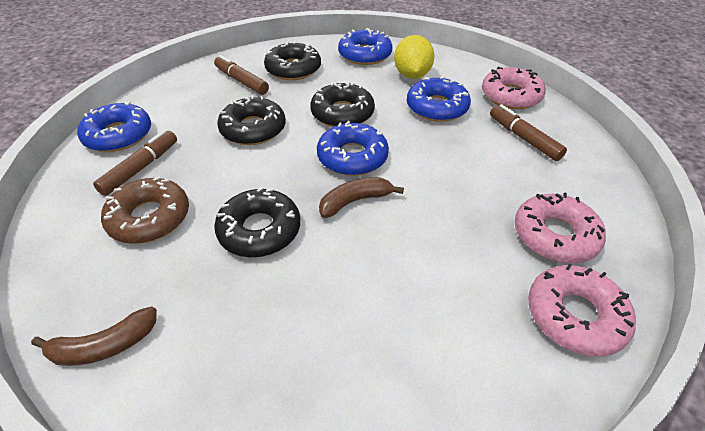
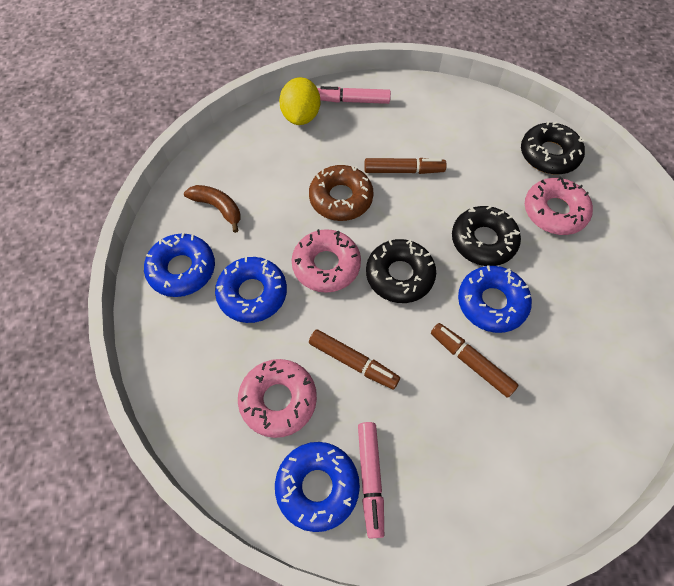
black donut: [214,187,300,257] [217,95,286,145] [264,41,321,80] [310,82,375,127] = 4 -> [366,239,436,303] [452,205,521,266] [521,121,585,174] = 3
brown banana: [31,307,157,366] [319,177,404,218] = 2 -> [184,185,240,233] = 1
pink marker: none = 0 -> [317,86,391,104] [358,422,384,538] = 2

